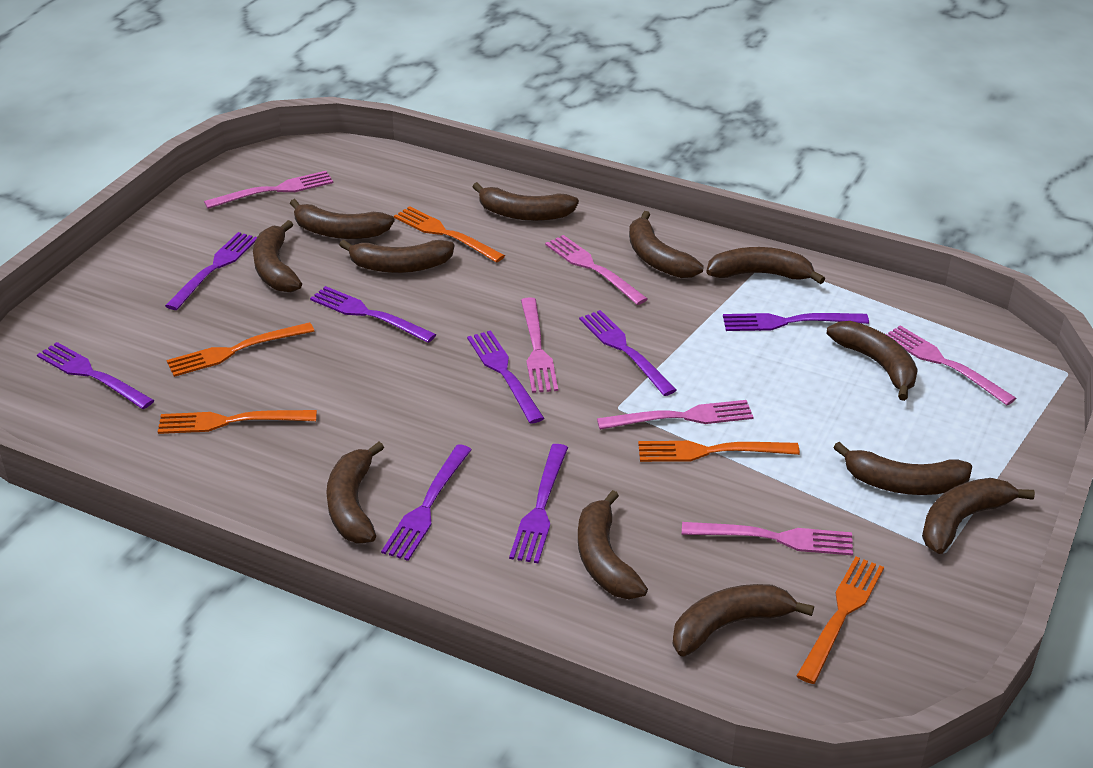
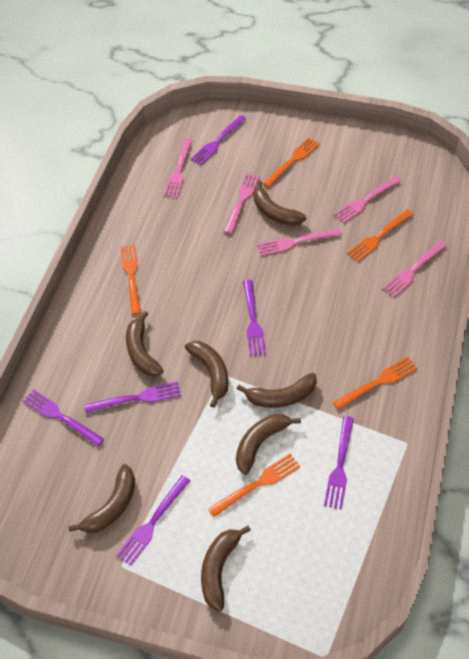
brown banana: [253,220,302,292] [290,199,394,239] [326,442,384,543] [339,240,454,273] [472,182,579,221] [578,490,648,599] [629,211,704,278] [672,584,814,656] [706,247,825,284] [827,321,918,401] [833,442,972,495] [922,478,1035,554] = 12 -> [68,464,135,533] [126,311,164,377] [185,341,229,408] [201,525,251,612] [236,414,301,475] [237,373,317,408] [254,181,306,226] = 7
pink fork: [204,171,334,209] [521,297,558,393] [545,235,648,305] [597,400,753,430] [682,522,853,556] [886,325,1016,405] = 6 -> [164,138,193,198] [224,173,260,234] [257,228,342,256] [334,176,401,223] [382,240,447,298] = 5
purple fork: [37,342,154,409] [165,232,257,310] [310,286,436,343] [381,444,472,561] [467,330,545,424] [509,444,568,563] [579,310,677,396] [723,313,869,331] = 8 -> [23,390,104,447] [84,381,181,413] [116,475,190,566] [191,115,246,165] [243,280,266,356] [324,416,354,510] = 6

